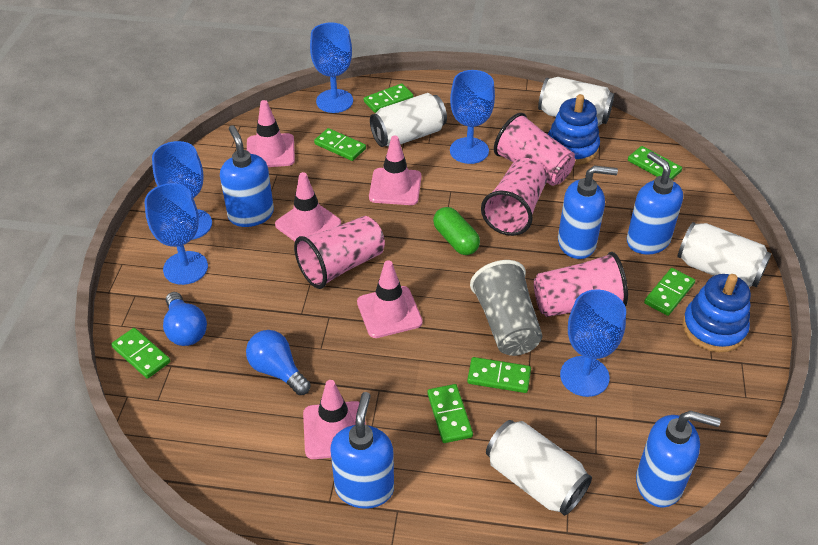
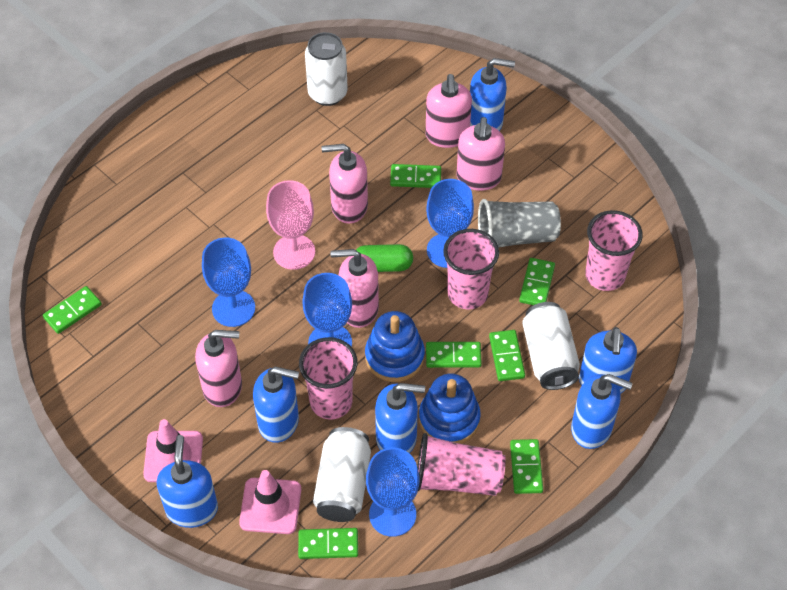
blue goblet: [144,183,208,285] [152,141,212,240] [310,22,353,113] [450,70,495,164] [560,289,626,397] = 5 -> [202,238,255,327] [302,273,352,347] [366,448,419,537] [426,179,474,268] = 4
blue light bulb: [163,292,207,346] [246,330,311,395] = 2 -> none = 0
blue soap dispenser: [220,125,274,227] [330,392,394,509] [558,165,618,259] [627,152,683,255] [636,411,721,508] = 5 -> [157,435,218,528] [253,366,299,443] [375,383,425,454] [470,58,515,131] [571,374,633,449] [579,327,637,394] = 6
pink goblet: none = 0 -> [266,180,315,270] = 1
pink soap dispenser: none = 0 -> [195,330,242,407] [321,144,368,224] [330,249,379,328] [425,74,472,148] [456,117,505,191] = 5
pink traffic cone: [247,100,295,167] [275,172,341,241] [303,380,366,459] [357,260,423,338] [369,135,422,205] = 5 -> [143,419,203,482] [239,470,301,534] = 2
white can: [370,93,447,147] [486,420,592,516] [538,77,614,126] [677,222,772,287] = 4 -> [305,32,348,106] [313,427,371,522] [522,302,580,390] = 3

